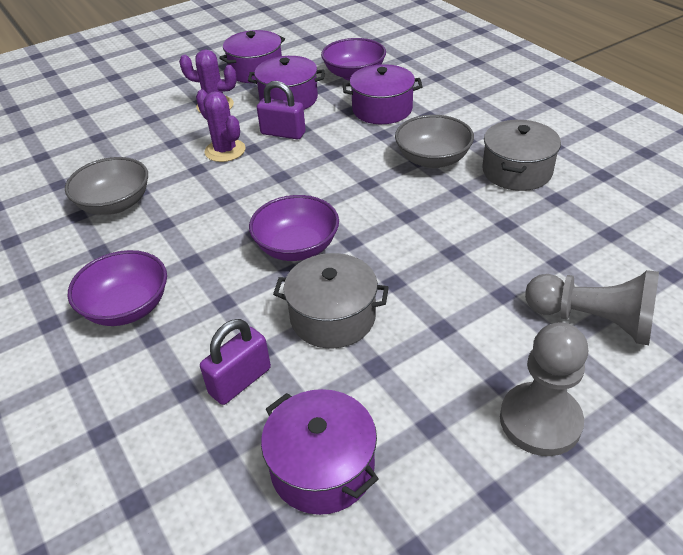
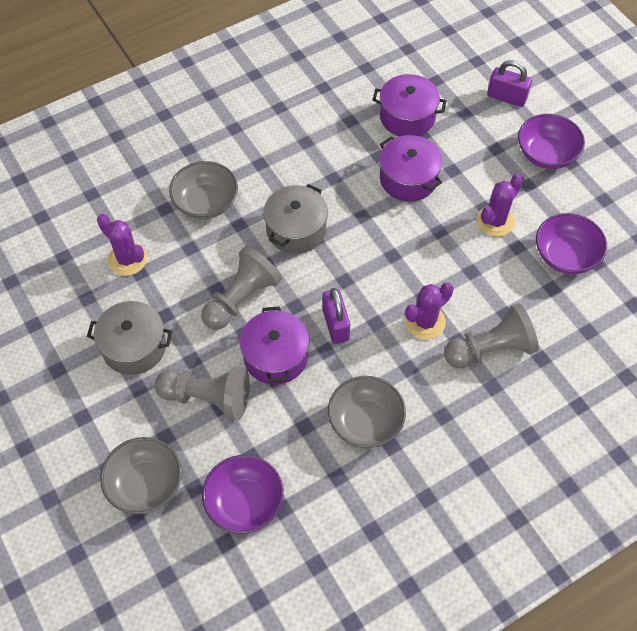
grey bowl: [65,157,148,215] [395,115,474,168] = 2 -> [100,437,182,514] [169,161,238,219] [328,376,406,448] = 3
grey pawn: [500,322,588,456] [525,270,659,345] = 2 -> [155,366,250,421] [201,246,282,330] [444,303,539,368] = 3
purple cactus: [179,50,237,113] [196,90,245,162] = 2 -> [97,214,147,276] [405,282,454,339] [477,174,524,237] = 3
purple pot: [219,30,285,83] [248,56,325,110] [261,389,379,515] [343,64,423,124] = 4 -> [240,306,309,385] [373,74,446,136] [380,135,442,202] = 3

